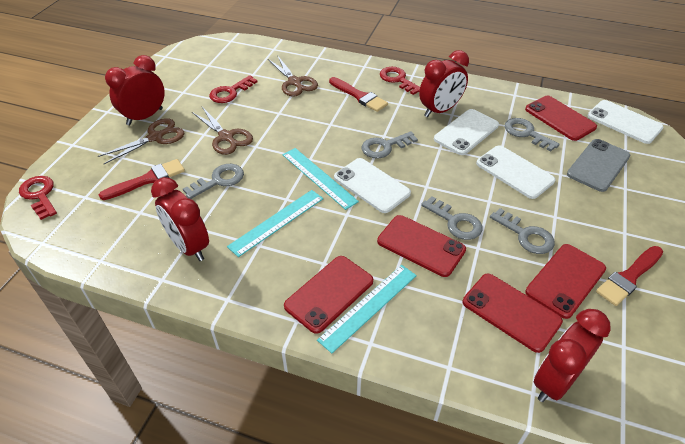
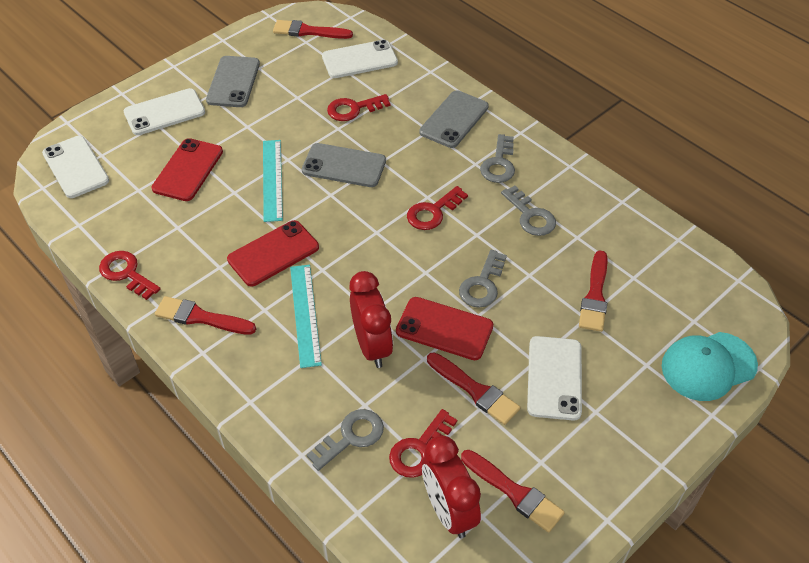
brown scissors: [98,118,185,164] [192,107,253,155] [268,55,318,97] = 3 -> none = 0
grey key: [183,164,244,199] [361,131,418,159] [421,196,483,240] [490,208,555,254] [505,118,560,152] = 5 -> [306,409,384,471] [459,250,507,308] [480,134,515,183] [501,186,556,236] = 4
grey phone: [567,139,630,192] = 1 -> [206,56,260,107] [302,143,386,187] [419,90,489,148] = 3
red brush: [99,159,185,200] [329,77,388,112] [596,246,663,306] = 3 -> [155,296,256,335] [273,20,353,39] [427,352,520,425] [461,450,565,532] [579,250,608,332] = 5
red clock: [105,55,165,125] [151,177,209,261] [419,50,469,117] [534,309,611,402] = 4 -> [350,271,393,368] [422,436,481,538] = 2
red key: [19,176,57,220] [209,75,257,103] [380,67,420,95] = 3 -> [99,251,160,300] [327,94,391,121] [389,409,457,478] [407,186,468,230] = 4
red phone: [284,256,373,334] [377,215,466,277] [463,273,563,353] [525,96,597,141] [525,244,606,319] = 5 -> [152,138,223,201] [227,220,319,286] [396,297,493,360] = 3
turquoise cap: none = 0 -> [662,332,758,401] = 1
turquoise ruler: [227,190,324,257] [283,148,359,210] [317,265,417,353] = 3 -> [263,140,283,222] [290,265,322,368] = 2

